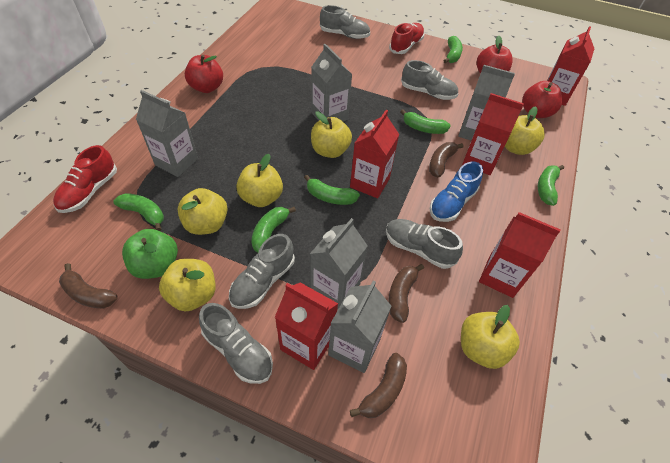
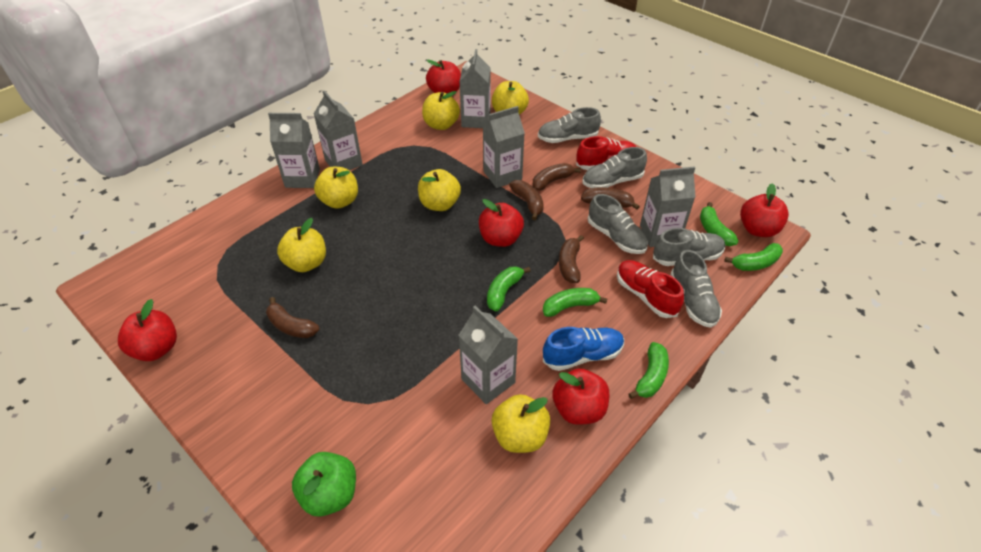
brown banana: [59,263,118,308] [350,353,407,418] [388,264,424,323] [429,142,464,178] = 4 -> [266,297,319,338] [509,180,544,220] [533,163,581,191] [559,235,584,283] [581,187,640,210] = 5
green banana: [113,193,164,231] [251,207,296,252] [304,175,360,205] [400,109,451,134] [443,36,463,63] [538,165,564,206] = 6 -> [487,266,531,311] [543,288,607,317] [628,342,669,399] [700,202,738,246] [724,243,783,271] = 5
grey carton: [136,90,198,177] [310,218,368,309] [311,44,352,122] [328,280,391,373] [458,65,515,140] = 5 -> [268,113,320,188] [314,90,363,170] [458,306,518,404] [459,49,490,128] [483,106,525,188] [640,166,695,247] = 6
red apple: [185,55,223,93] [477,36,512,74] [522,81,562,118] = 3 -> [118,299,177,361] [426,60,461,93] [479,199,524,247] [552,368,609,425] [740,183,789,237] = 5
red carton: [275,282,338,370] [350,110,399,198] [462,93,524,175] [479,212,561,298] [547,26,595,106] = 5 -> none = 0

